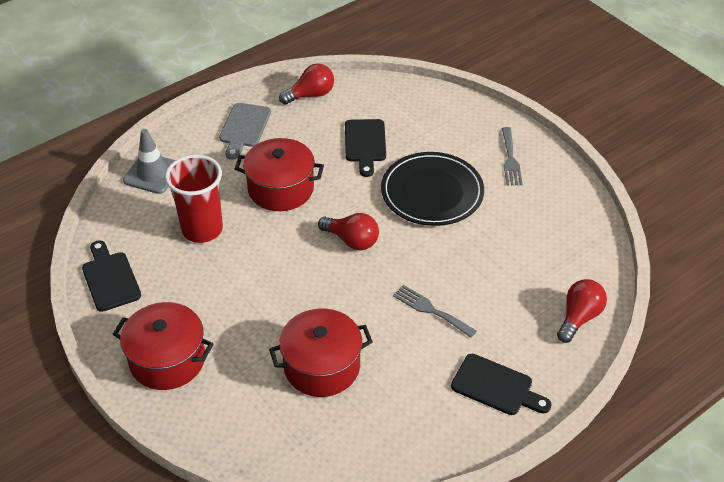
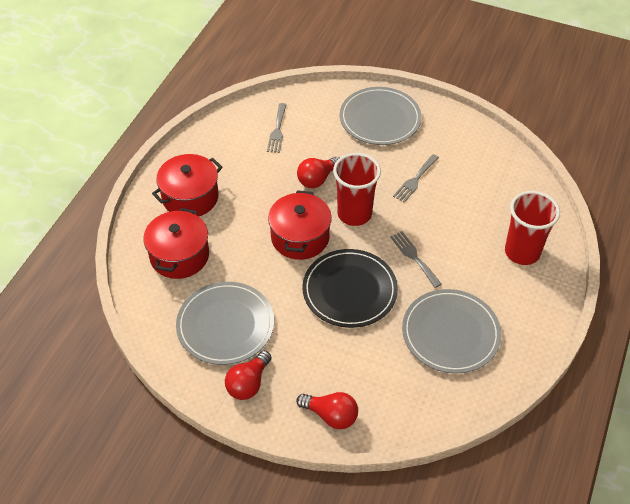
black cutting board: [82,240,141,312] [345,119,386,177] [451,354,552,415] = 3 -> none = 0
grey cutting board: [219,103,271,160] = 1 -> none = 0
grey fork: [393,285,477,338] [502,127,523,185] = 2 -> [267,103,287,153] [390,231,442,288] [393,154,439,203] = 3
grey plate: none = 0 -> [176,282,274,365] [340,87,422,145] [402,289,501,374] = 3
grey traffic cone: [123,129,175,194] = 1 -> none = 0
red cup: [165,155,223,243] = 1 -> [333,153,381,226] [505,191,560,265] = 2

